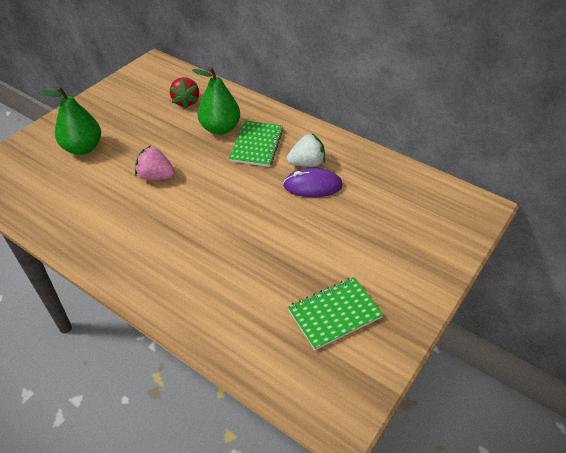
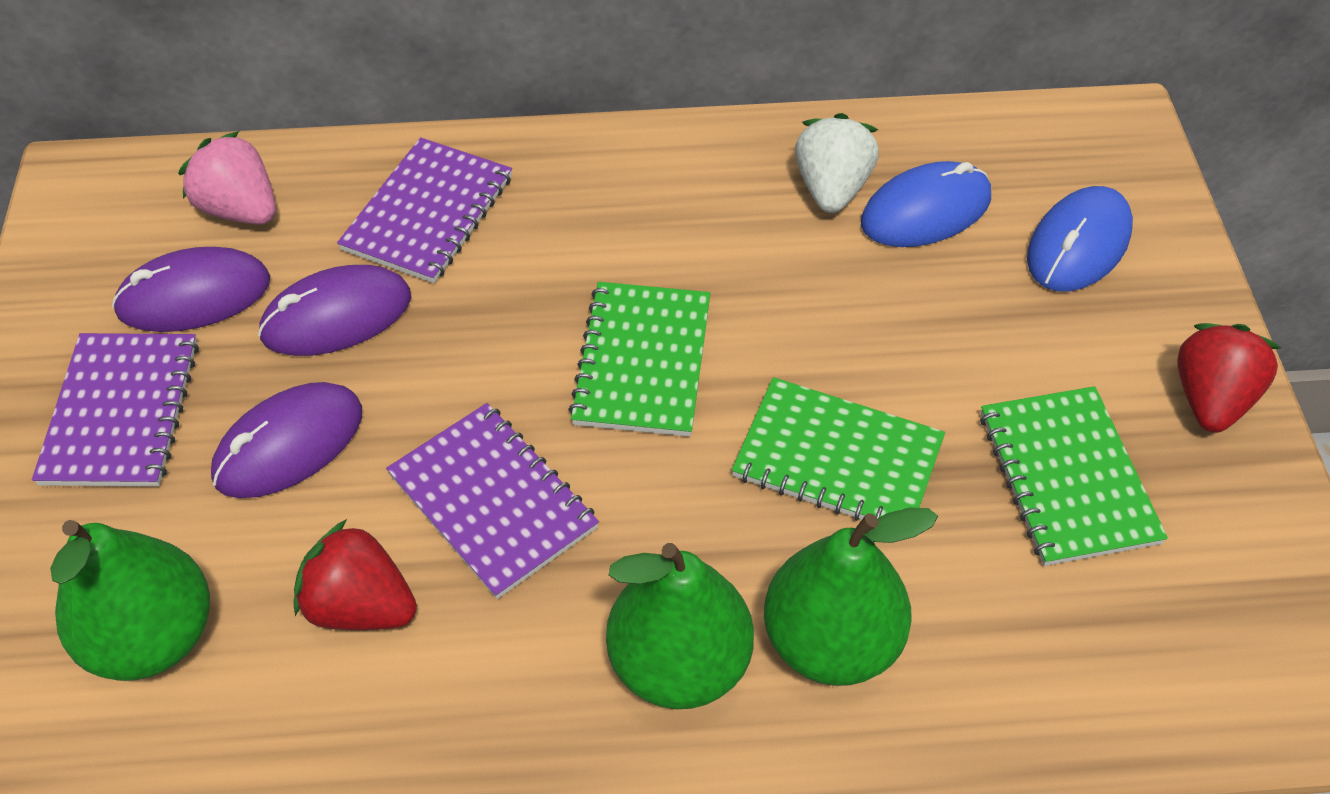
blue mouse: none = 0 -> [861,161,991,247] [1027,186,1133,292] = 2
green notebook: [229,121,283,167] [288,277,384,350] = 2 -> [568,282,710,437] [732,377,945,521] [980,386,1168,566] = 3
green pear: [39,87,101,155] [192,67,240,135] = 2 -> [50,520,210,681] [606,543,754,709] [764,508,938,686] = 3
purple mouse: [283,168,343,198] = 1 -> [112,247,270,332] [211,382,362,498] [258,265,411,356] = 3
purple notebook: none = 0 -> [32,333,199,487] [337,137,512,283] [386,403,599,599] = 3
red strawberry: [170,77,199,109] = 1 -> [293,519,417,630] [1177,323,1281,433] = 2

